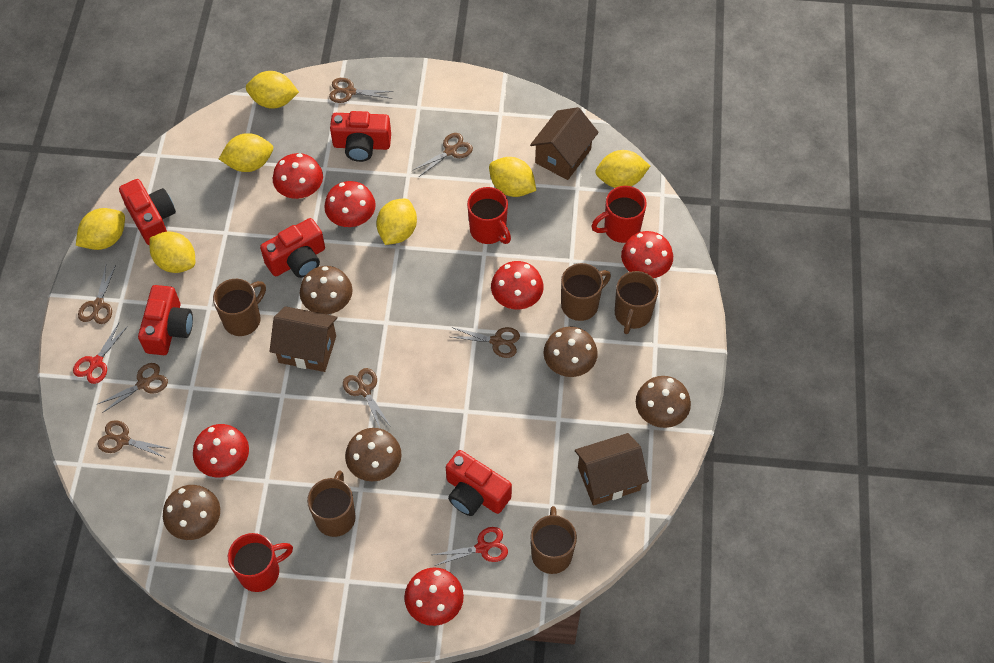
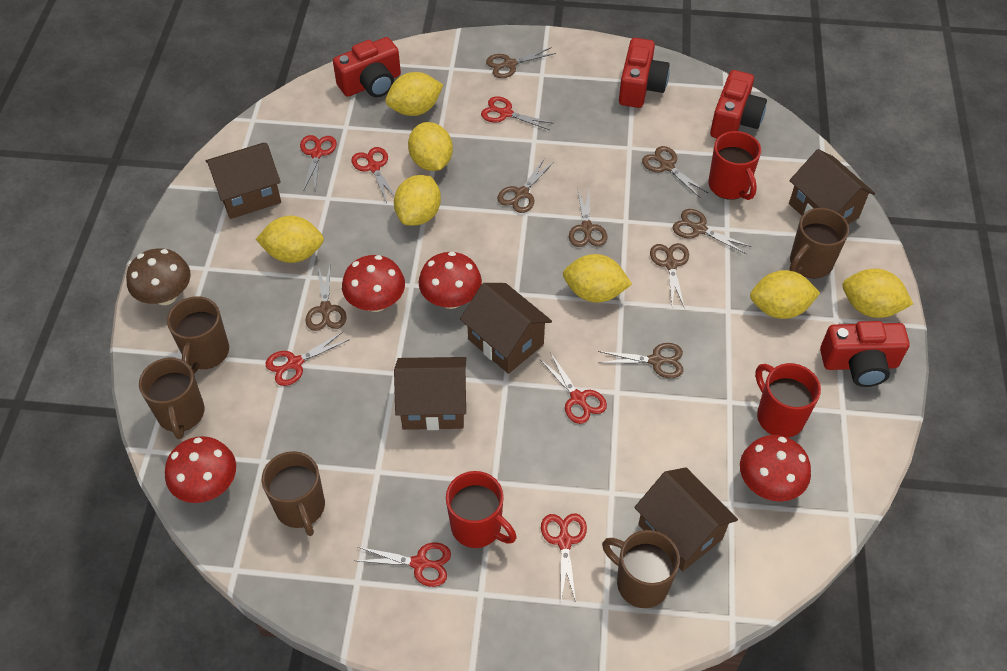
brown house: [269,306,338,372] [530,107,599,180] [575,433,649,506] = 3 -> [206,143,281,219] [394,357,466,430] [460,283,552,374] [634,467,738,571] [789,149,875,224] = 5
brown mushroom: [163,485,220,540] [300,266,353,314] [345,428,402,481] [544,326,598,377] [636,376,691,428] = 5 -> [126,248,191,305] = 1
brown scissors: [78,265,116,324] [98,363,168,413] [98,420,171,458] [329,78,394,103] [343,368,391,428] [412,133,473,177] [451,327,520,358] = 7 -> [306,266,347,331] [486,47,556,78] [497,159,554,213] [569,187,607,247] [598,343,683,378] [642,146,708,198] [650,243,689,306] [673,209,751,254] = 8
red camera: [119,179,176,245] [138,285,193,355] [260,218,325,278] [330,111,391,162] [446,450,512,516] = 5 -> [333,37,401,97] [619,38,670,108] [710,70,767,138] [820,321,910,387] = 4
red mushroom: [193,424,249,477] [273,153,323,199] [324,181,376,227] [404,567,464,626] [491,261,544,309] [621,231,673,278] = 6 -> [165,436,236,503] [342,255,405,312] [419,252,482,309] [740,435,811,502] = 4
red scissors: [73,323,128,384] [433,527,508,566] = 2 -> [266,332,349,386] [300,135,337,191] [351,147,395,203] [355,542,451,587] [481,96,554,130] [540,352,607,424] [541,514,587,602] = 7

